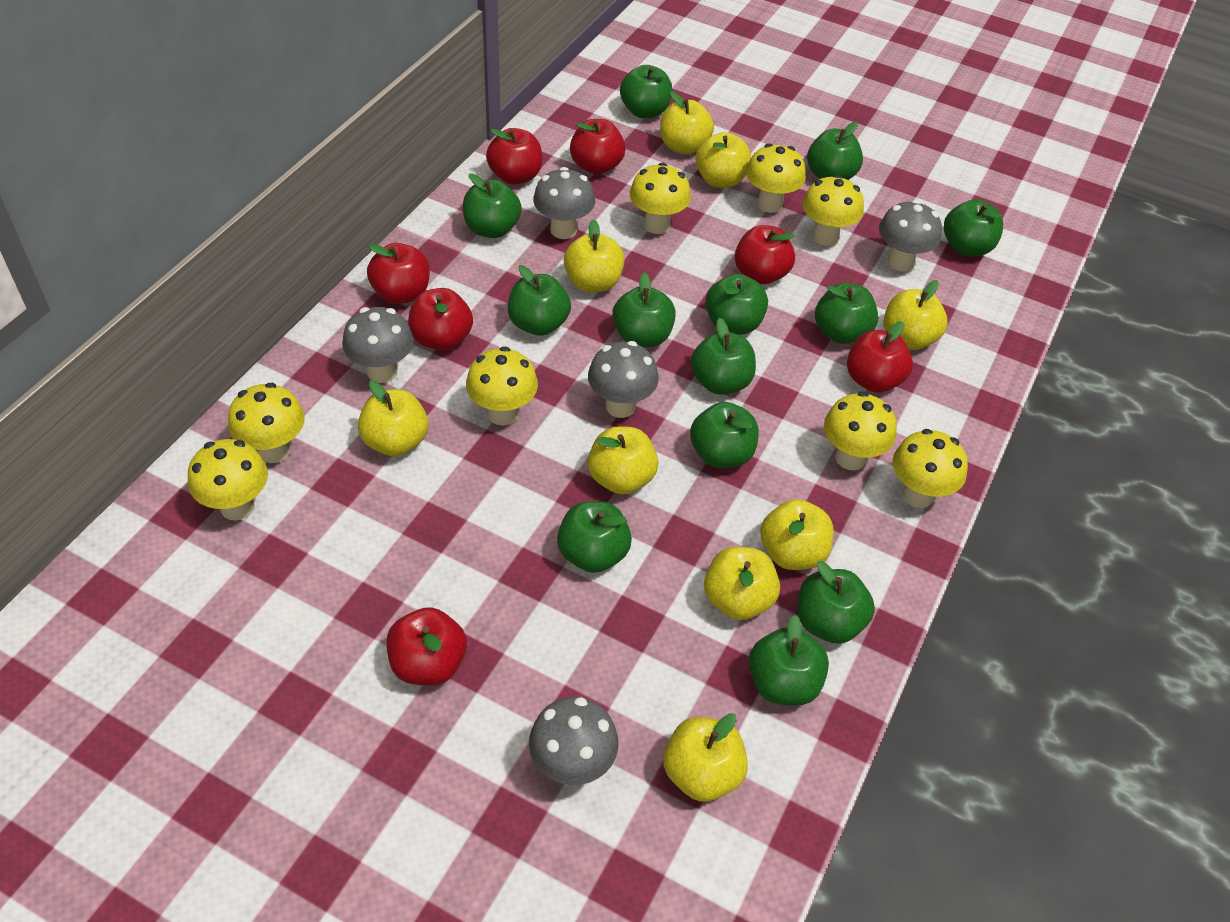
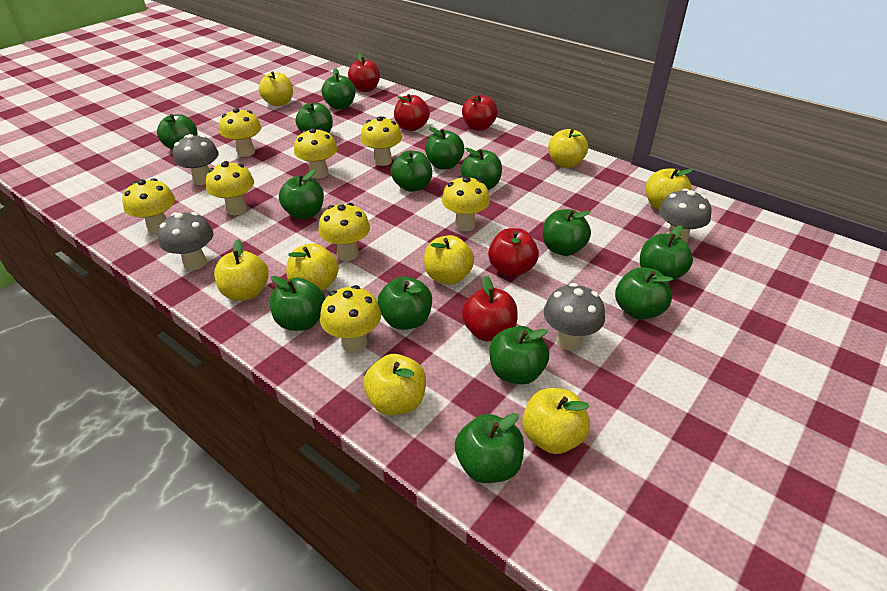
green apple: [463,173,522,238] [508,265,571,336] [557,501,632,573] [612,272,676,347] [620,65,672,118] [690,402,759,468] [691,318,756,395] [705,274,768,335] [749,615,829,706] [798,561,875,644] [807,122,863,180] [815,283,878,344] [944,199,1003,256] = 13 -> [157,114,198,150] [270,276,326,331] [279,170,324,219] [296,102,333,133] [322,68,356,110] [378,276,432,330] [391,151,432,192] [425,127,465,170] [455,413,524,483] [461,148,502,190] [489,326,549,384] [543,209,591,256] [615,267,673,320] [640,225,693,282] = 14
grey mushroom: [342,307,414,383] [529,697,618,785] [533,167,595,239] [588,341,659,418] [879,200,942,271] = 5 -> [158,212,213,270] [173,134,219,185] [544,283,605,351] [659,188,711,244] = 4
red apple: [367,243,430,304] [387,607,467,686] [408,288,473,351] [486,128,542,185] [570,119,626,175] [735,225,795,284] [847,321,913,393] = 7 -> [348,53,380,92] [394,94,430,131] [462,94,498,131] [462,275,517,341] [488,228,539,277] = 5
yellow apple: [358,381,429,456] [564,219,625,292] [588,426,658,494] [660,91,714,154] [663,713,748,801] [696,132,751,188] [704,546,780,620] [760,499,834,570] [884,280,948,350] = 9 -> [214,239,269,301] [259,71,293,106] [286,243,339,292] [363,354,426,416] [424,235,474,285] [522,388,590,454] [548,129,588,168] [646,168,694,210] = 8

